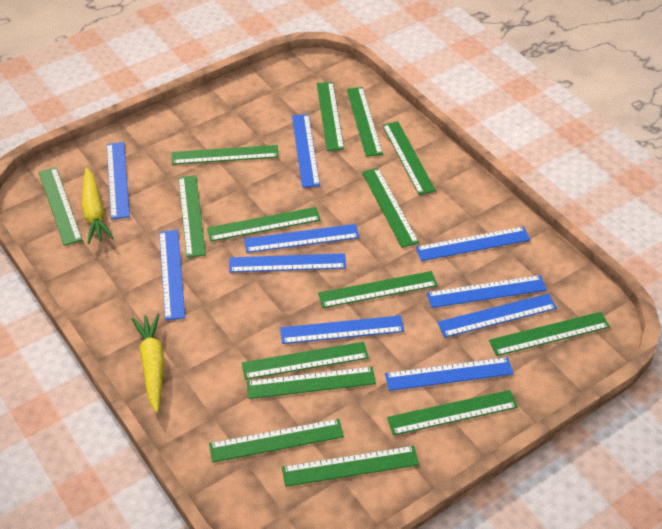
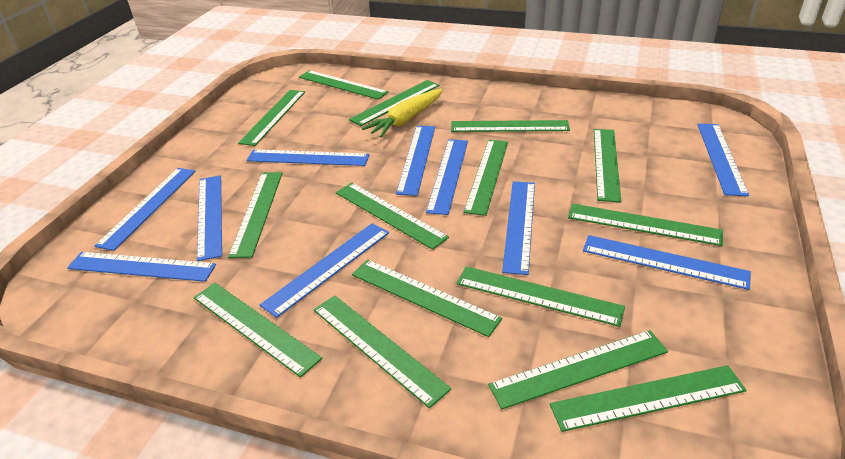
yellow carrot: [82,167,114,244] [132,313,164,413] = 2 -> [362,89,443,137] = 1

